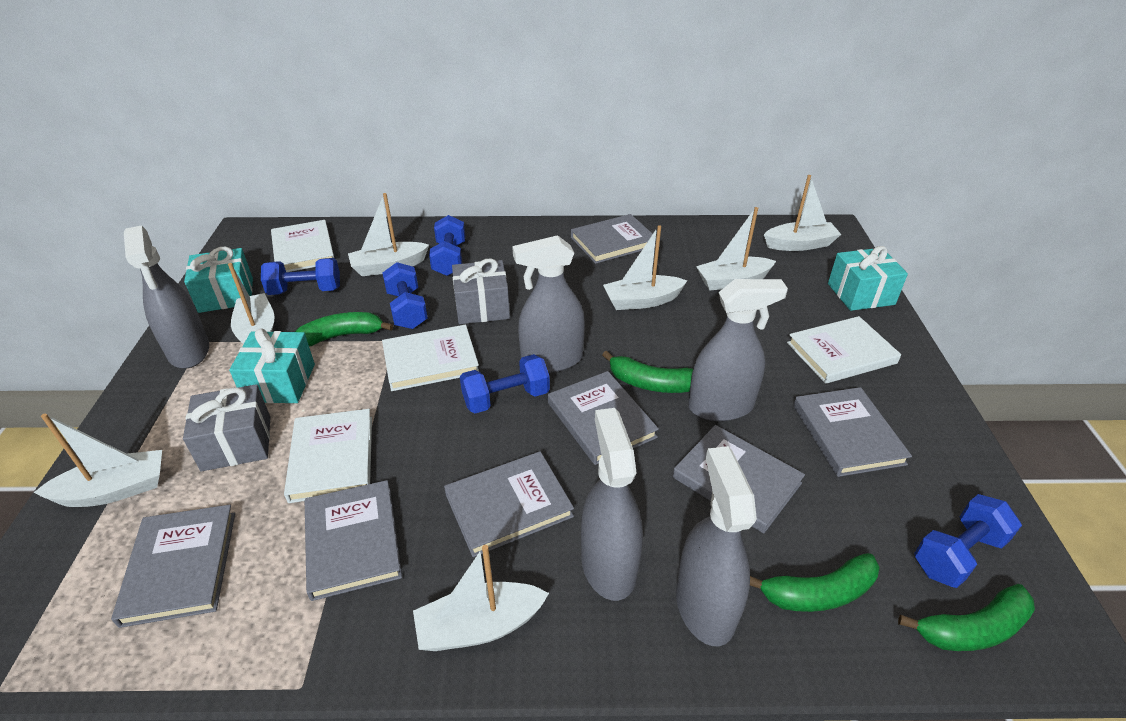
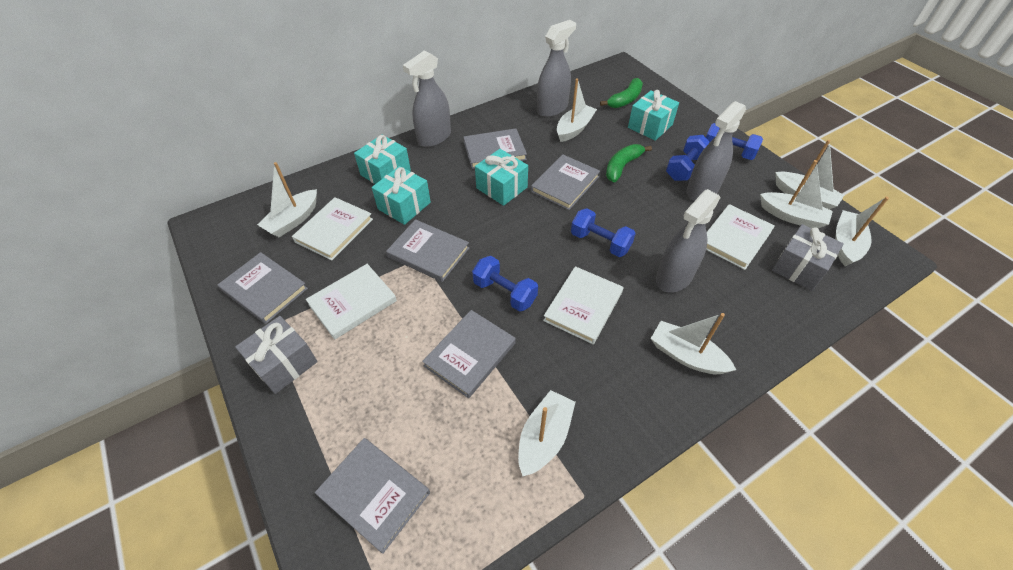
blue dumbbell: [261,258,340,295] [382,262,428,329] [429,215,465,276] [460,354,550,413] [914,494,1022,588] = 5 -> [472,256,538,312] [571,208,636,257] [666,135,710,181] [706,123,763,160] = 4
green banana: [295,312,393,347] [602,351,693,393] [750,553,880,612] [898,584,1035,651] = 4 -> [600,78,643,108] [606,144,652,182] = 2
grey book: [111,505,235,628] [305,480,402,601] [444,451,574,557] [548,371,659,465] [571,214,656,264] [673,425,805,533] [793,387,912,477] = 7 -> [218,252,308,324] [315,438,430,554] [386,219,469,282] [422,310,516,398] [463,128,527,169] [531,154,600,210] = 6
grey spray bottle: [124,225,209,369] [512,235,585,373] [581,408,643,601] [676,446,757,646] [688,279,788,421] = 5 -> [403,50,451,147] [537,20,576,117] [656,189,721,293] [687,101,746,201] = 4
turquoise gift: [184,247,253,313] [229,328,315,403] [828,246,908,311] = 3 -> [354,135,411,184] [372,166,431,225] [475,149,528,206] [628,90,679,141] = 4

